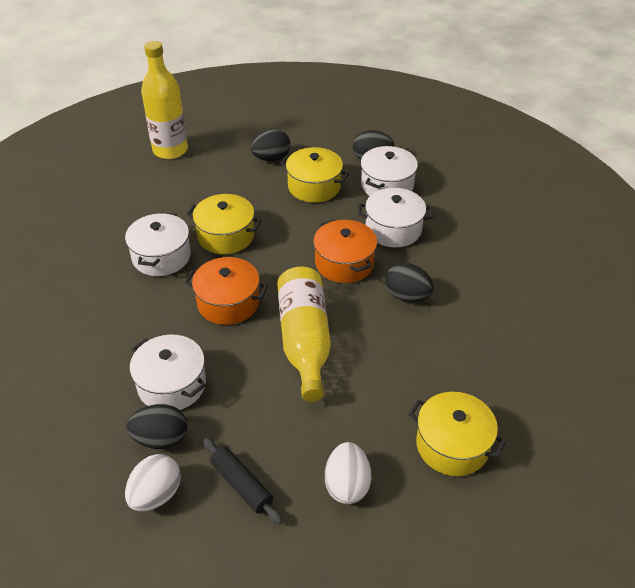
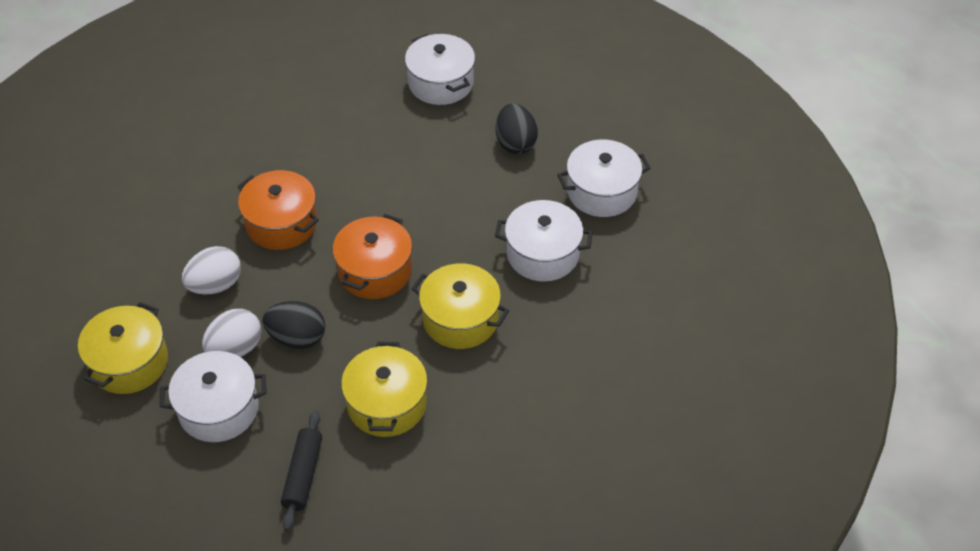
black egg: [126,404,187,449] [250,129,290,161] [353,130,395,159] [385,263,434,302] = 4 -> [262,301,325,349] [496,103,538,154] = 2
yellow bottle: [141,41,188,159] [277,267,331,402] = 2 -> none = 0

